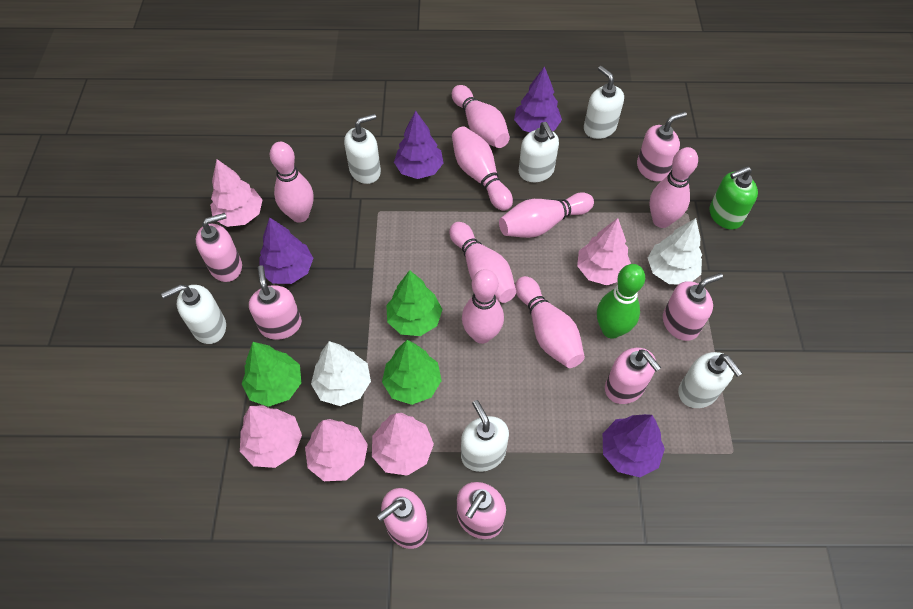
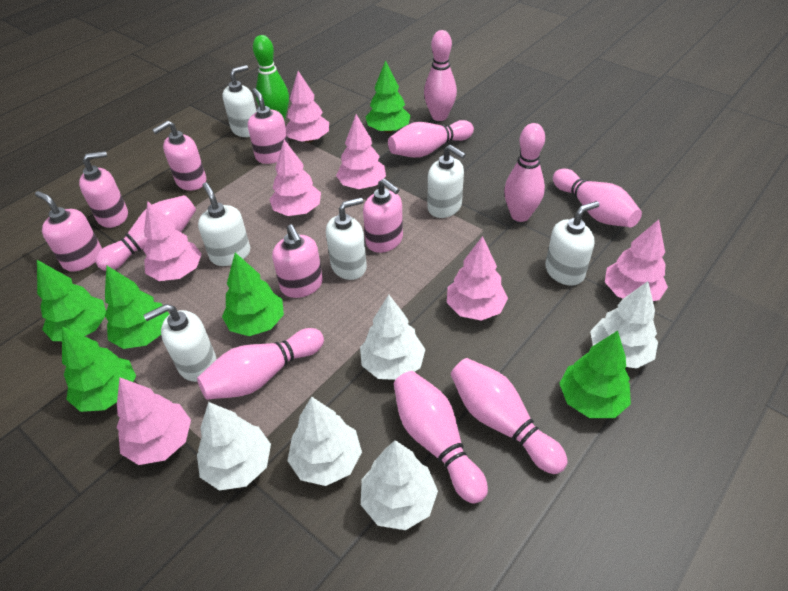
green soap dispenser: [709,166,758,229] = 1 -> none = 0
green tree: [242,342,301,407] [382,340,442,405] [386,270,443,336] = 3 -> [37,260,106,341] [62,327,136,412] [105,265,170,349] [222,253,284,336] [366,60,411,133] [559,331,631,418] = 6
pink soap dispenser: [196,213,242,282] [249,265,302,340] [377,488,428,549] [457,482,506,539] [605,348,661,404] [637,112,687,182] [663,273,723,341] = 7 -> [35,191,102,271] [79,151,128,228] [152,121,206,191] [248,88,289,164] [272,224,323,298] [363,179,403,253] = 6
pink tree: [210,159,262,227] [240,406,302,468] [305,419,368,481] [372,413,434,476] [577,218,631,285] = 5 -> [116,377,191,465] [143,201,202,281] [269,140,321,216] [286,71,329,143] [336,114,386,189] [447,236,508,321] [605,219,668,301] = 7
purple tree: [259,217,313,284] [394,111,443,179] [514,66,562,132] [603,414,665,477] = 4 -> none = 0
white tree: [311,341,371,406] [648,218,702,284] = 2 -> [197,402,271,491] [287,396,362,486] [360,295,425,380] [361,440,438,530] [590,281,658,369] = 5

